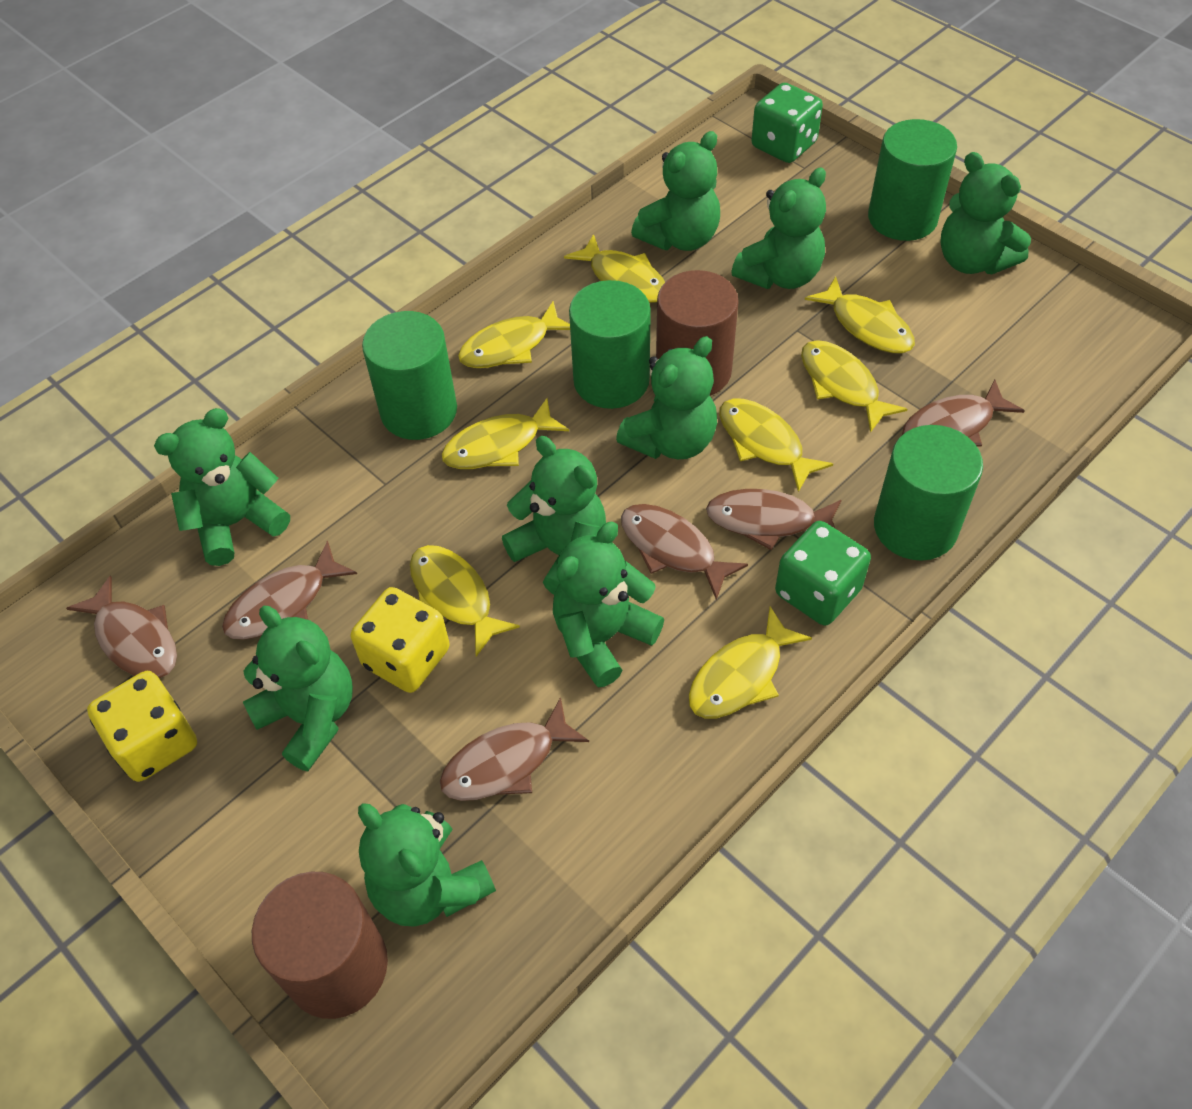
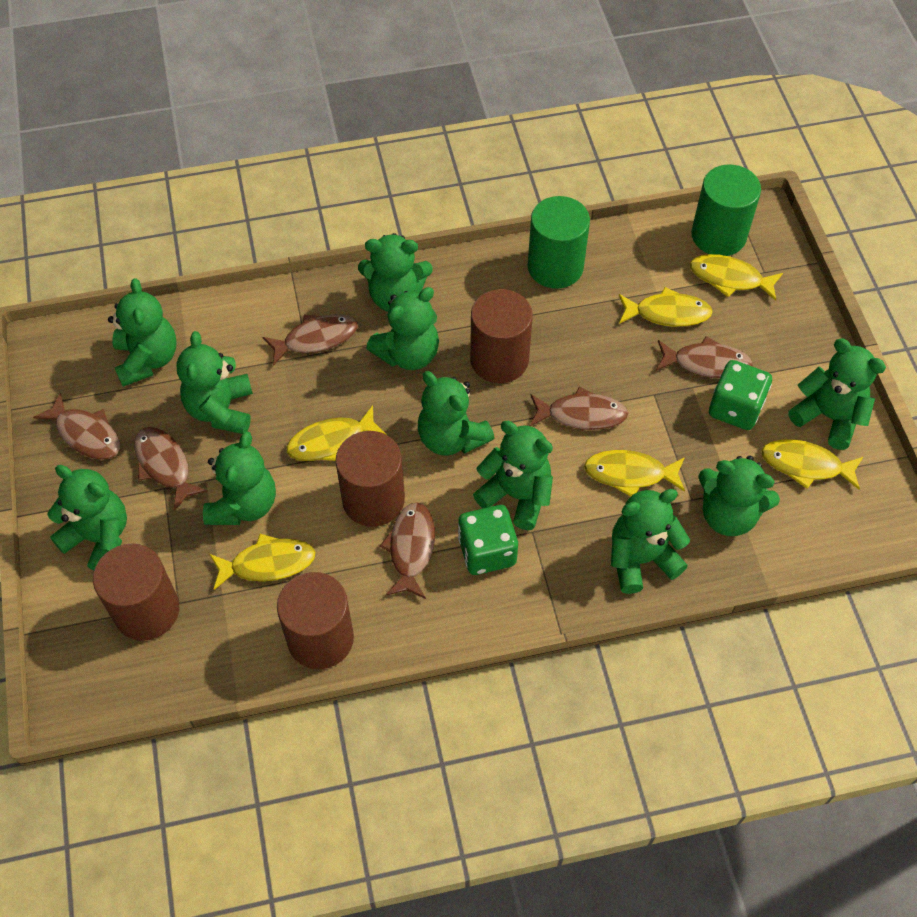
brown cylinder: [252,872,388,1019] [656,270,739,396] = 2 -> [93,544,179,641] [277,572,354,669] [335,431,405,527] [470,289,533,383] = 4
green cylinder: [362,311,457,440] [569,280,651,409] [868,119,957,241] [874,425,983,561] = 4 -> [528,196,590,289] [691,165,761,256] = 2
green teddy bear: [154,408,290,566] [243,606,353,771] [358,803,496,927] [502,436,606,594] [553,522,664,687] [616,336,717,459] [631,131,720,251] [731,167,826,289] [940,152,1031,274] = 9 -> [47,465,127,571] [108,278,177,387] [176,331,253,434] [203,431,276,525] [358,233,433,312] [366,287,439,370] [418,371,494,456] [473,421,553,530] [611,489,690,594] [698,456,780,536] [788,339,886,450] = 11
yellow dice: [87,671,197,782] [351,587,450,693] = 2 -> none = 0
yellow fish: [410,545,520,657] [442,398,569,469] [458,301,570,368] [564,234,665,303] [689,607,812,718] [719,398,833,492] [801,340,908,433] [805,276,915,353] = 8 -> [210,534,316,590] [287,405,387,461] [584,450,685,496] [619,287,713,327] [690,254,783,301] [762,439,863,490] = 6

